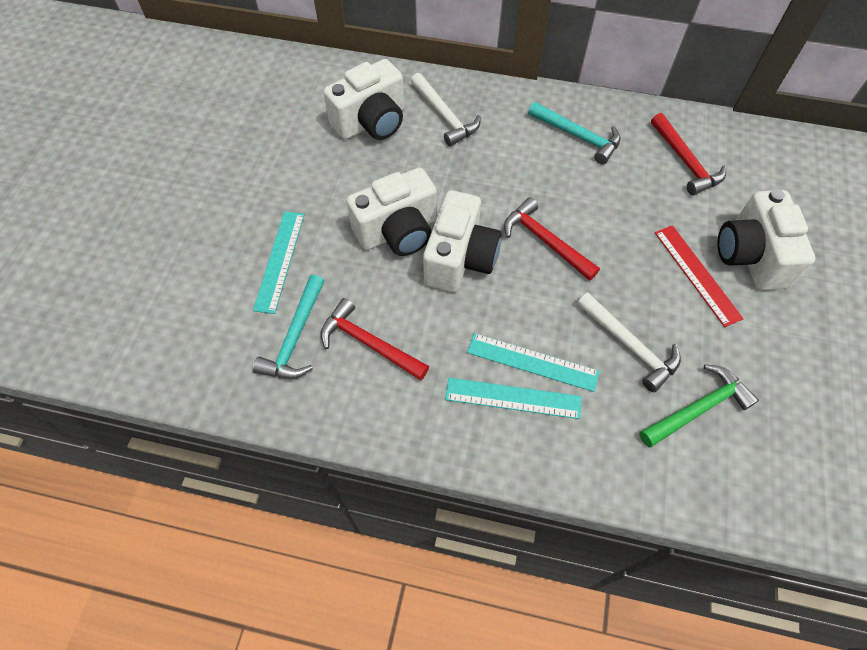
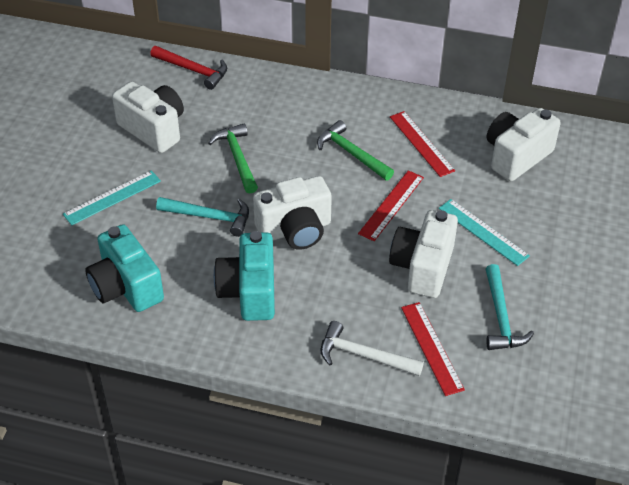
green hammer: [640,364,759,447] = 1 -> [208,124,258,194] [317,120,394,181] = 2
red hammer: [321,298,429,380] [504,197,600,281] [651,113,726,195] = 3 -> [150,46,227,90] = 1
red ruler: [655,225,744,327] = 1 -> [358,170,424,241] [390,111,455,177] [401,302,465,396] = 3
turquoise camera: none = 0 -> [85,224,164,312] [214,231,275,321] = 2
turquoise ruler: [253,211,305,314] [445,378,581,419] [467,333,600,392] = 3 -> [63,170,161,225] [439,199,530,266] = 2
white hammer: [411,73,481,146] [577,293,681,392] = 2 -> [321,321,424,376] = 1

